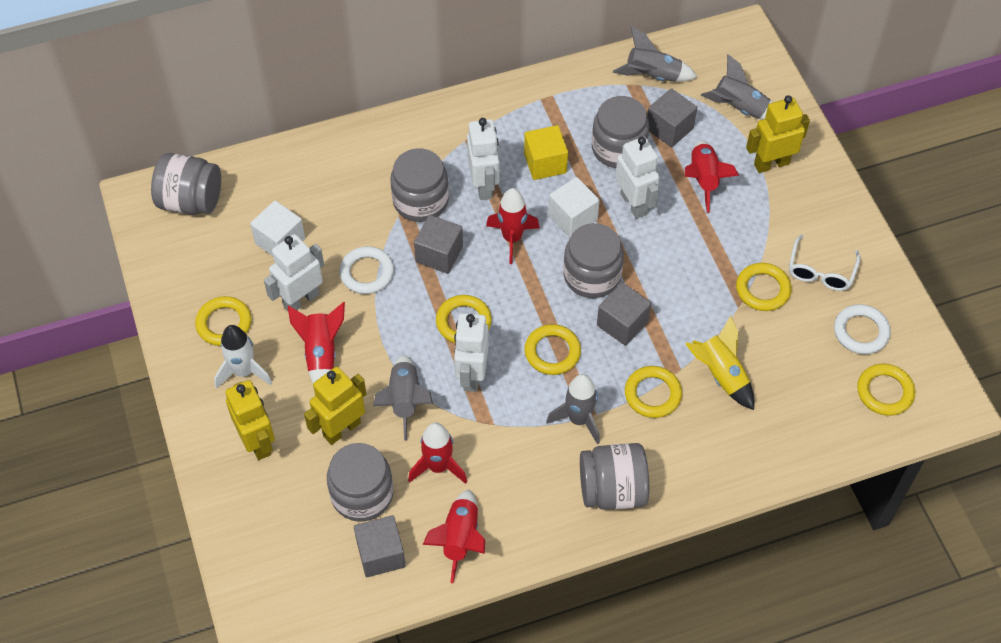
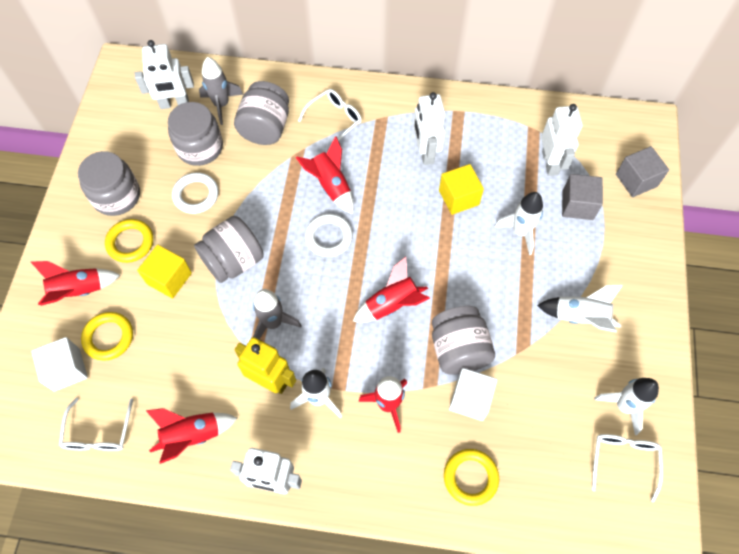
grey cube: [354,515,406,577] [414,215,463,274] [597,282,651,346] [647,88,697,147] = 4 -> [562,174,603,220] [616,146,669,197] = 2
grey jar: [151,153,221,215] [327,443,393,522] [390,148,449,222] [563,223,624,298] [580,443,649,510] [592,96,649,168] = 6 -> [78,151,140,216] [168,102,223,166] [194,216,264,283] [234,81,289,145] [432,306,495,375] = 5
grey rocket: [373,355,433,440] [546,374,600,445] [613,27,697,82] [701,54,773,120] = 4 -> [199,57,243,125] [253,289,302,339] = 2
white glasses: [789,234,860,291] = 1 -> [59,398,133,451] [298,89,362,148] [592,434,663,503] = 3
white rocket: [214,325,272,389] = 1 -> [290,368,342,418] [494,192,543,255] [537,285,623,332] [594,378,659,435] = 4
yellow cube: [524,125,568,180] = 1 -> [137,245,192,298] [439,164,484,215] = 2
yellow ring: [195,296,251,346] [436,295,492,343] [525,324,581,375] [625,366,682,418] [736,263,792,311] [857,364,915,416] = 6 -> [81,312,133,361] [105,219,153,263] [444,449,499,506] = 3
yellow robot: [225,380,275,460] [304,367,366,445] [746,95,810,173] = 3 -> [234,337,296,394] = 1
yellow rocket: [686,316,754,410] = 1 -> none = 0

